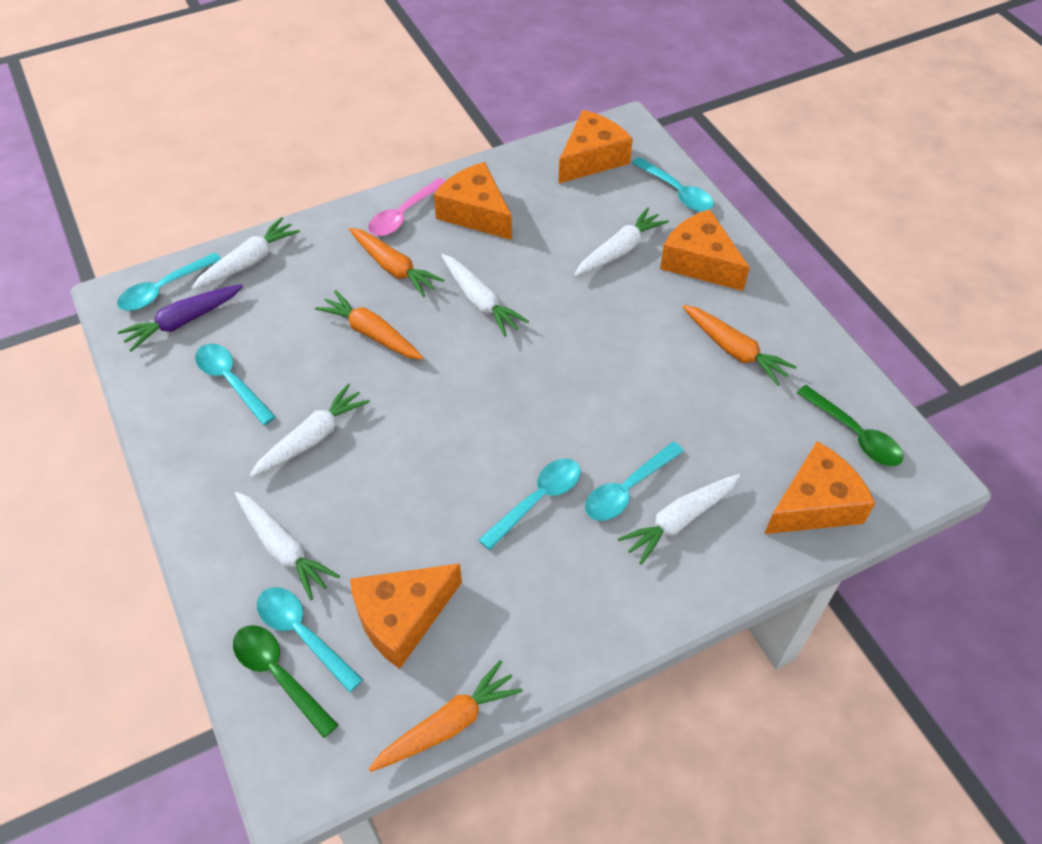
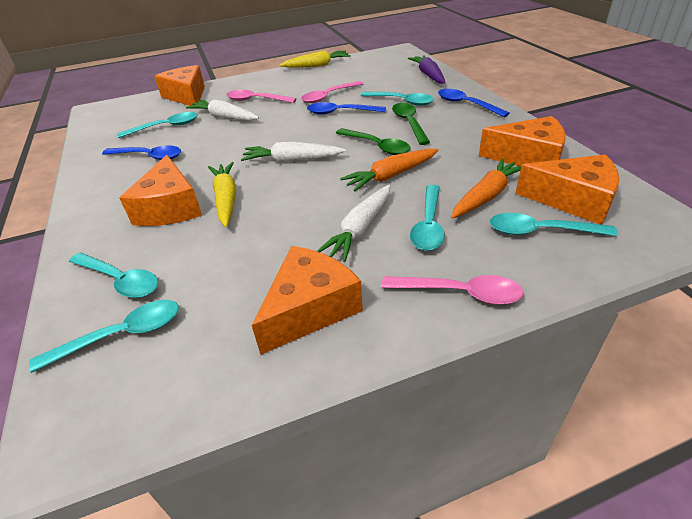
blue spoon: none = 0 -> [102,145,181,160] [307,102,386,115] [438,89,510,117] = 3
orange carrot: [315,290,424,360] [349,228,444,297] [369,660,523,772] [682,305,797,386] = 4 -> [340,149,438,192] [451,158,521,218] = 2
pink spoon: [368,178,445,236] = 1 -> [226,90,297,103] [301,81,364,103] [381,275,523,305] = 3
white carrot: [191,217,300,290] [235,492,340,600] [249,383,370,477] [441,254,529,337] [574,207,669,276] [618,474,740,565] = 6 -> [186,99,259,121] [241,142,346,162] [317,185,390,262] = 3
yellow carrot: none = 0 -> [208,162,236,227] [279,50,351,68] = 2

